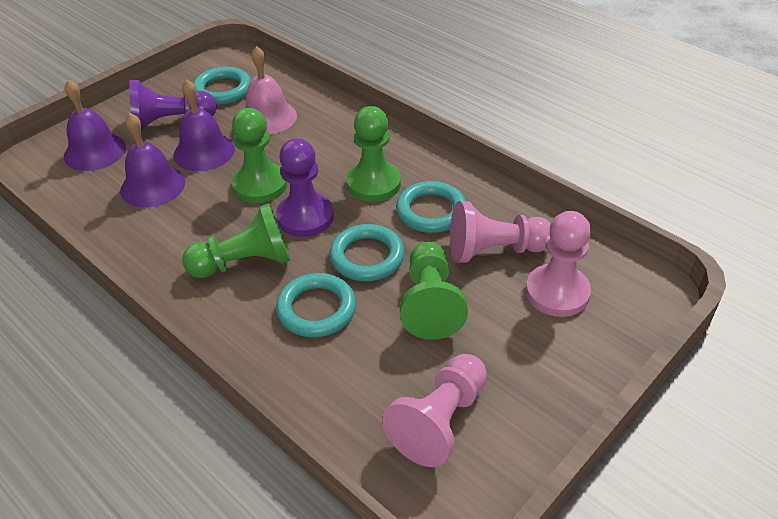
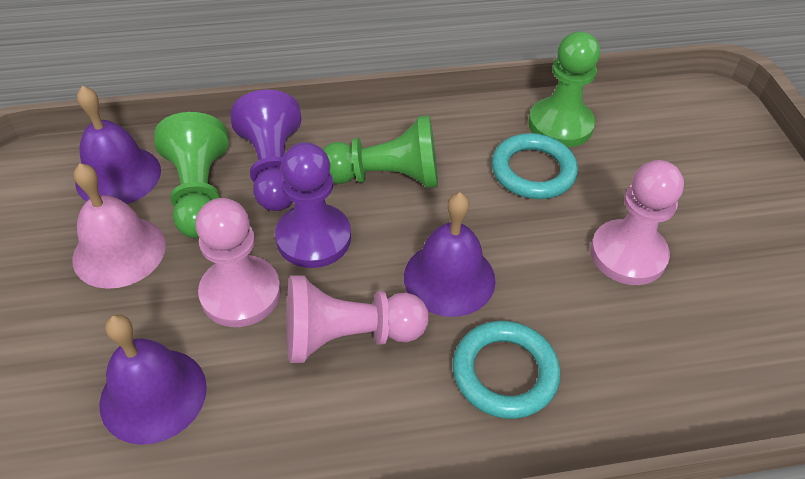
green pawn: [182,203,290,278] [232,108,287,203] [346,106,401,202] [400,242,468,340] = 4 -> [154,112,229,238] [323,115,438,188] [528,32,600,147] = 3
turquoise ring: [193,67,251,105] [276,273,356,337] [329,224,405,281] [396,181,466,233] = 4 -> [453,321,560,419] [492,133,578,199] = 2

